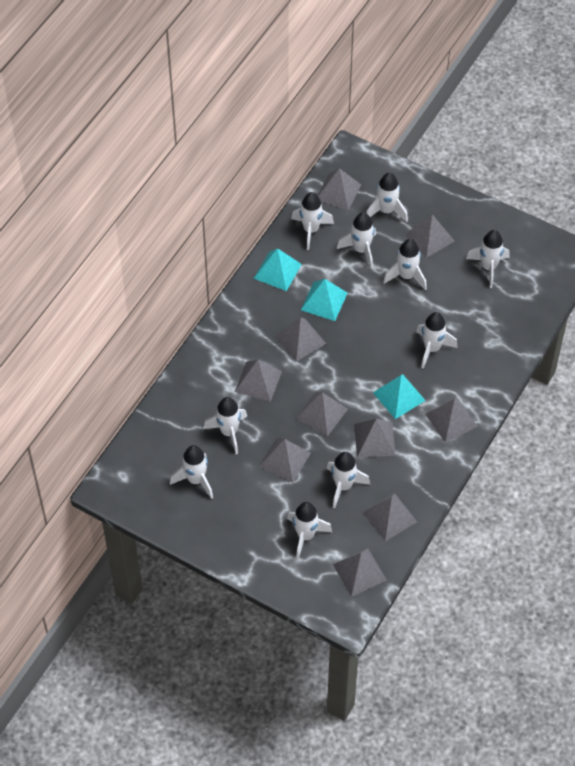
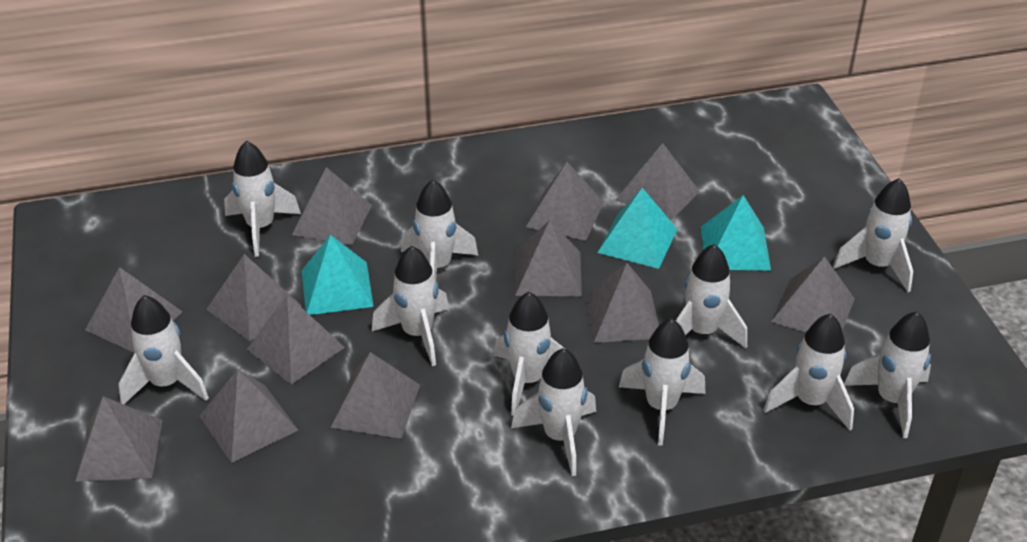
grey pyramid: [235,360,282,402] [259,437,311,483] [275,318,326,362] [296,391,348,436] [318,168,361,210] [333,548,387,597] [354,419,395,457] [363,493,417,541] [405,215,454,258] [425,398,478,443] = 10 -> [75,396,162,482] [85,267,182,353] [200,369,298,463] [206,254,302,341] [247,295,345,385] [292,167,372,245] [330,352,420,439] [515,220,582,296] [526,162,604,241] [585,263,659,343] [616,143,700,221] [771,256,855,332] = 12
white rocket: [170,445,213,499] [203,397,247,454] [287,502,332,559] [291,192,334,250] [327,452,370,509] [337,212,376,269] [366,173,408,223] [383,239,427,291] [416,312,458,368] [466,230,510,288] = 10 -> [119,295,209,404] [224,141,301,257] [372,246,449,366] [401,180,478,282] [494,292,565,416] [511,348,596,476] [619,318,706,446] [676,244,747,349] [764,313,854,431] [833,178,913,292] [844,311,931,438] = 11

